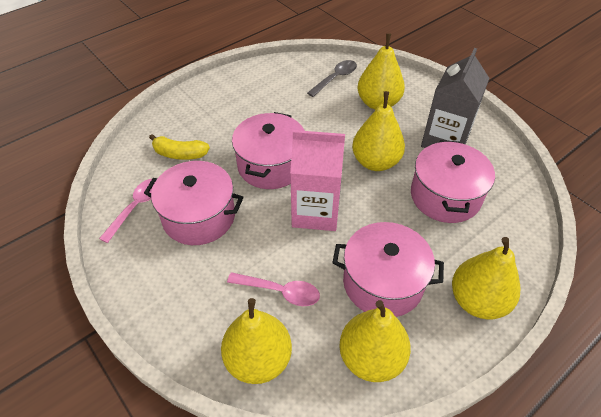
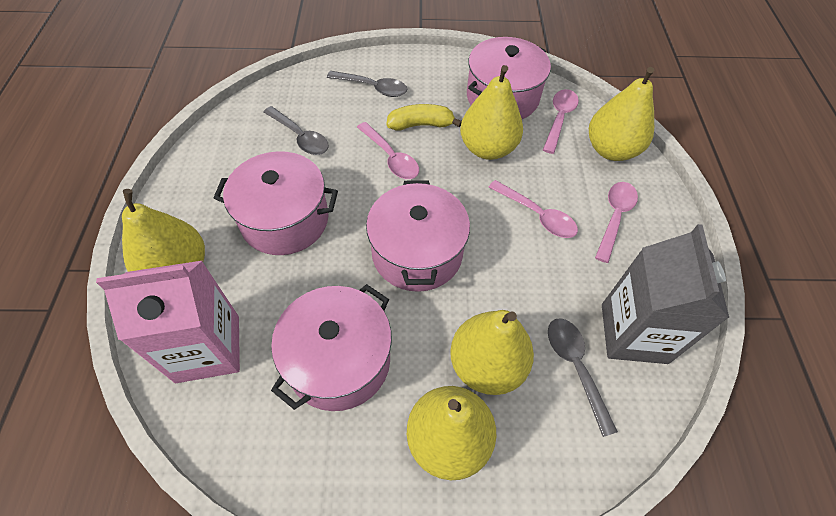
grey spoon: [307,60,357,97] = 1 -> [264,106,329,155] [327,71,407,97] [548,318,618,437] = 3
pink spoon: [99,179,152,243] [227,272,320,306] = 2 -> [357,122,419,179] [488,180,578,238] [543,89,579,154] [595,182,638,263] = 4

